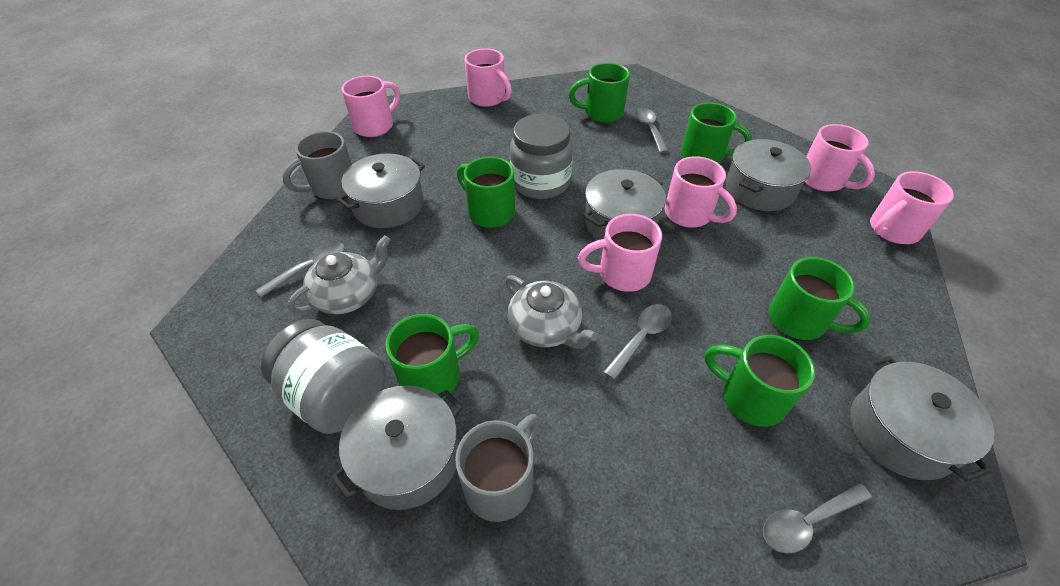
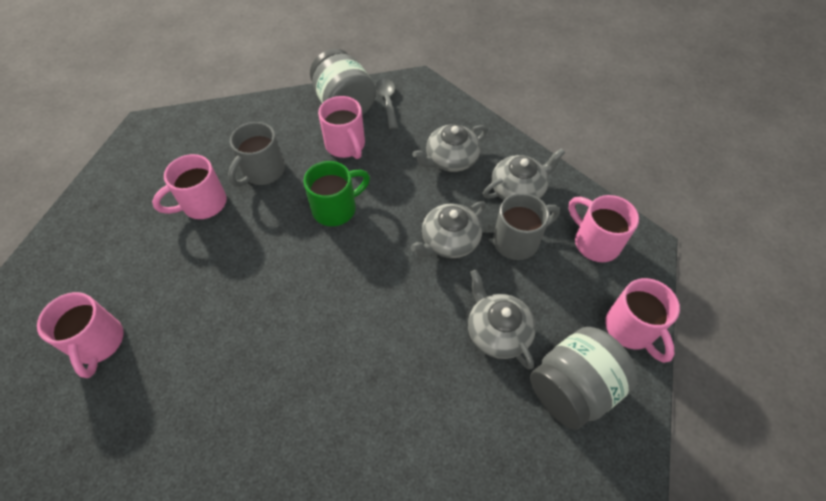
green mug: [385,314,479,399] [457,157,515,228] [569,63,630,123] [681,103,752,163] [705,335,815,427] [769,257,871,340] = 6 -> [304,161,370,226] = 1
grey pot: [331,385,463,510] [337,153,425,228] [584,169,666,240] [725,139,811,211] [850,356,995,482] = 5 -> none = 0
grey spoon: [256,242,345,298] [603,304,672,380] [635,108,668,153] [763,483,872,554] = 4 -> [375,78,398,130] = 1
grey teapot: [287,235,391,314] [505,275,598,349] = 2 -> [410,201,486,258] [412,124,488,172] [468,270,536,369] [483,148,565,200] = 4
pink mug: [342,76,400,137] [464,48,512,107] [578,214,662,292] [665,156,737,228] [804,124,875,192] [870,171,954,244] = 6 -> [37,292,124,378] [152,154,227,219] [318,96,365,159] [569,195,639,262] [605,278,680,363] = 5

